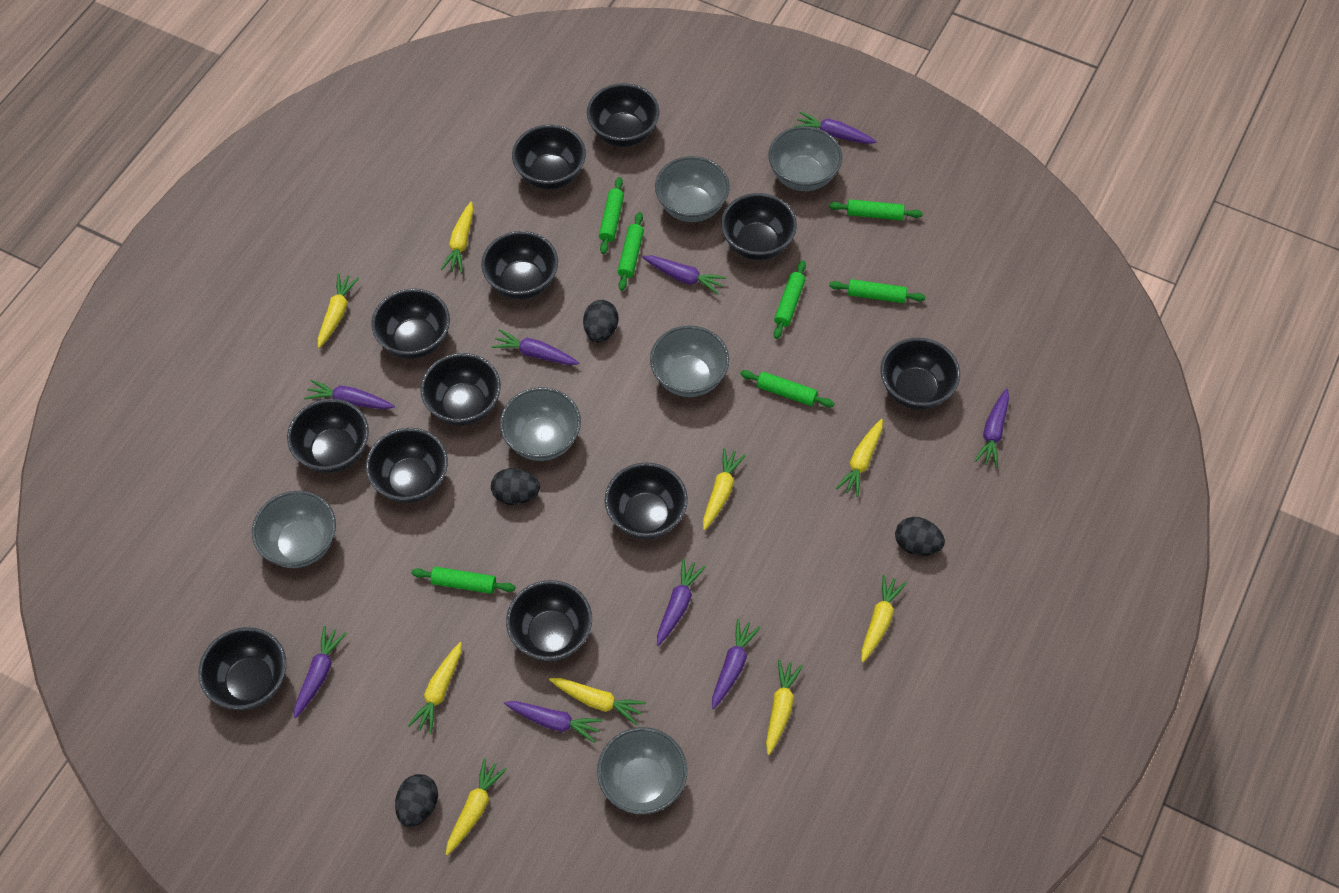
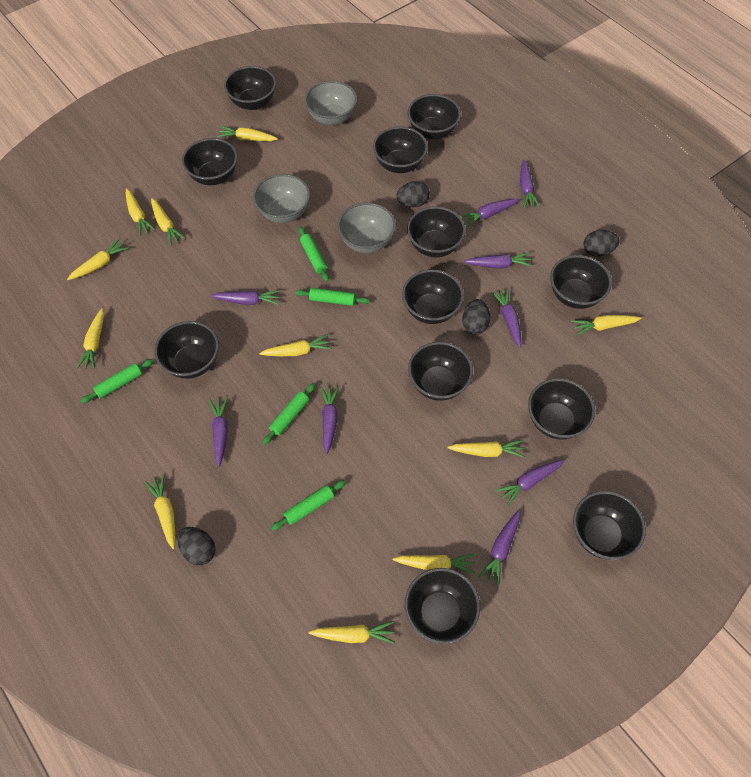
green rolling pin: [411,567,515,594] [599,177,624,254] [617,212,644,291] [740,370,835,408] [774,260,806,339] [829,199,923,220] [829,279,926,303] = 7 -> [81,359,154,403] [262,383,315,445] [271,480,346,531] [295,288,370,306] [298,227,329,281] = 5
grey bowl: [252,491,336,568] [500,387,581,461] [597,727,687,815] [650,326,729,397] [655,156,730,222] [768,126,842,191] = 6 -> [253,174,310,223] [304,81,357,125] [337,202,396,253] = 3
yellow carrot: [318,273,359,348] [408,642,462,734] [441,202,473,273] [445,758,507,855] [549,678,646,725] [703,448,746,530] [766,659,803,755] [836,419,883,497] [861,574,906,663] = 9 -> [67,238,129,280] [77,308,104,369] [126,188,155,236] [144,474,175,549] [151,198,186,246] [217,126,278,141] [259,334,332,357] [308,621,395,643] [393,553,475,574] [448,440,525,458] [571,315,642,336] = 11

